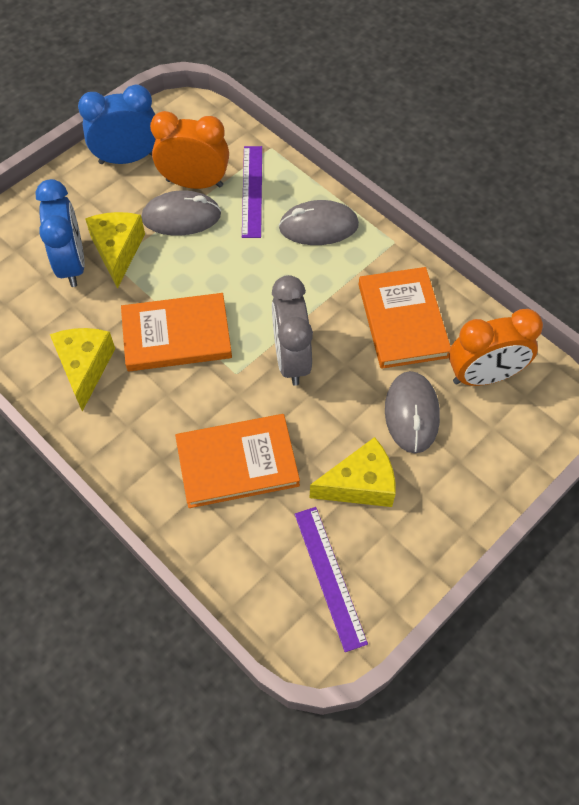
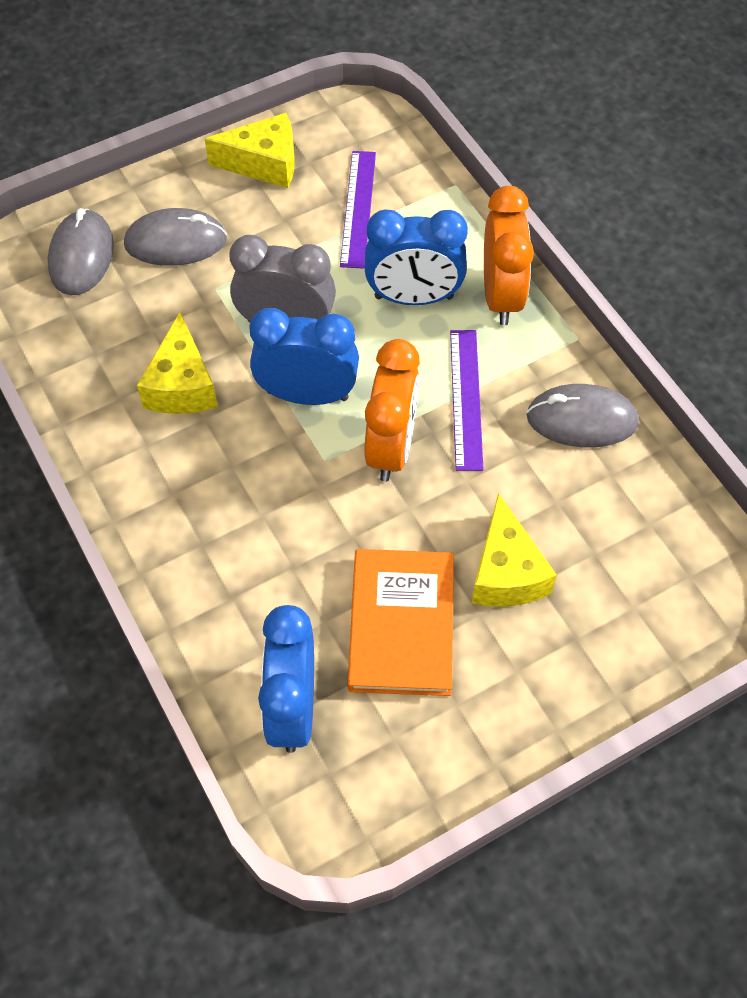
blue clock: [35,179,85,287] [78,84,155,164] = 2 -> [250,308,359,405] [258,605,314,753] [365,210,468,305] = 3
orange book: [121,293,232,371] [175,414,300,508] [359,267,451,369] = 3 -> [348,549,454,696] = 1

